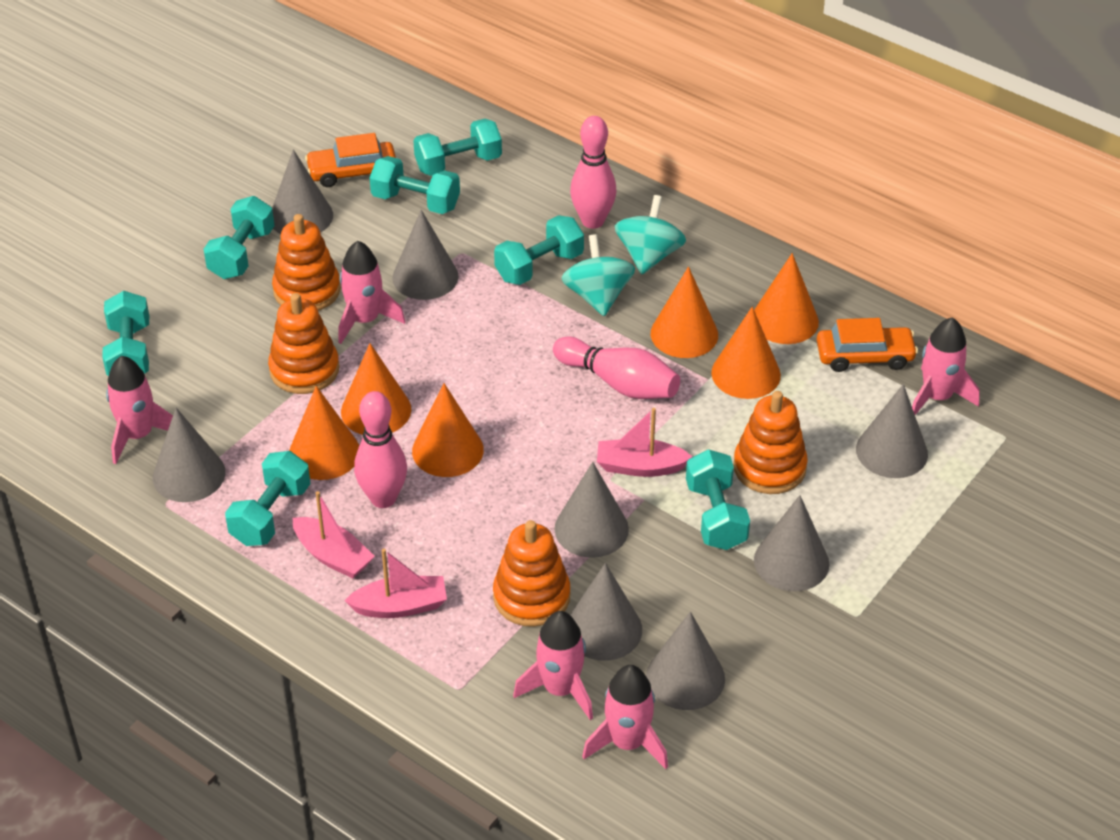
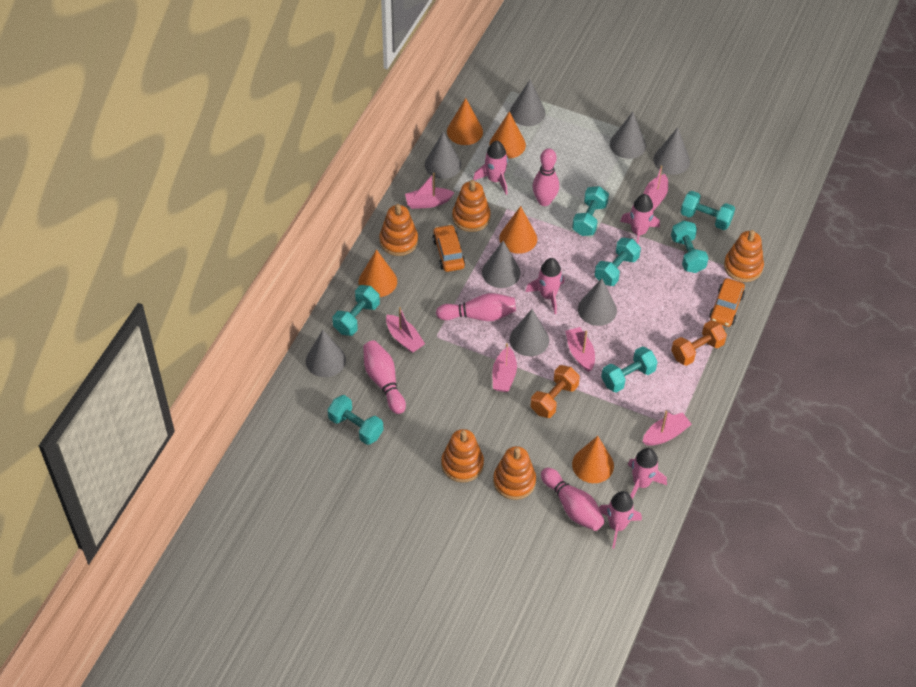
orange cone: [289,386,359,480] [341,343,411,435] [412,383,484,477] [651,267,718,358] [711,307,781,399] [754,253,819,344] = 6 -> [359,249,397,297] [447,98,483,145] [489,111,526,159] [499,206,537,254] [572,436,614,483] = 5
orange dumbbell: none = 0 -> [531,365,580,418] [671,320,727,366] = 2
orange stacking toy: [268,293,340,394] [272,214,341,311] [493,520,570,627] [733,391,808,494] = 4 -> [379,204,418,256] [441,429,484,483] [452,180,490,232] [493,446,536,500] [724,230,764,282] = 5
pink boat: [293,491,375,579] [344,549,447,618] [597,408,693,477] = 3 -> [386,307,425,353] [405,173,455,209] [493,343,517,392] [565,327,595,372] [642,411,692,446] [644,165,668,211] = 6
pink bowling pin: [354,391,407,508] [553,337,680,399] [570,116,617,229] = 3 -> [363,340,406,414] [436,293,516,321] [532,148,559,206] [541,468,605,531] = 4
turquoise spinning top: [561,234,635,316] [615,195,686,274] = 2 -> none = 0

